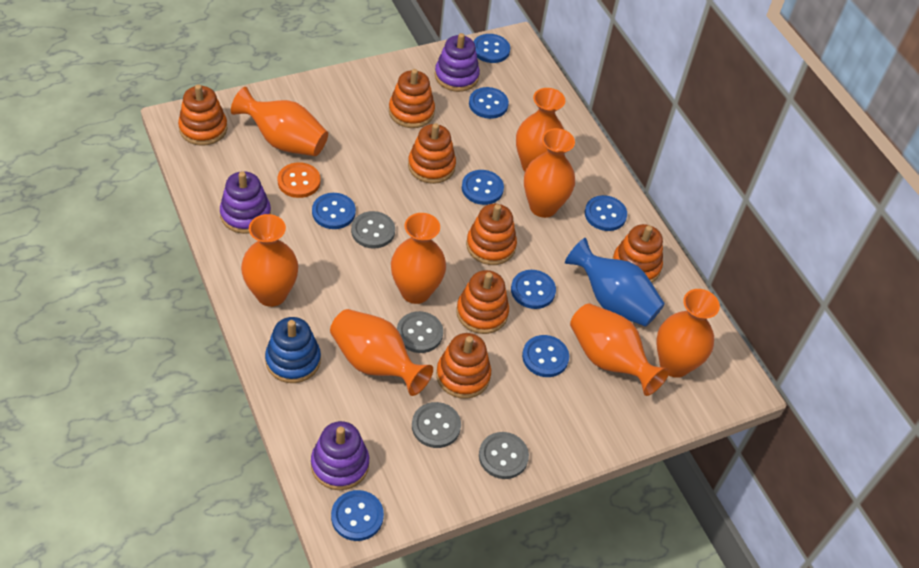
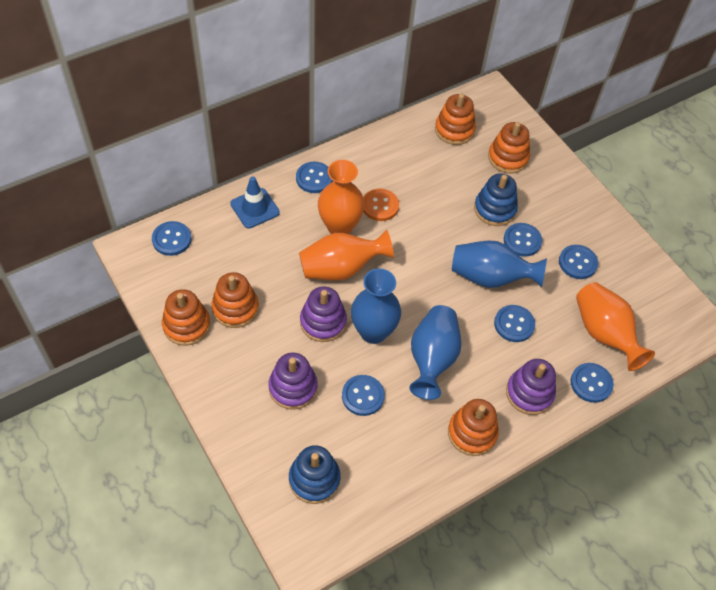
blue button: [312,193,356,229] [331,490,384,541] [462,170,504,205] [469,87,509,119] [473,34,510,63] [511,270,556,309] [522,335,569,377] [585,195,627,231] = 8 -> [152,221,192,256] [296,162,333,193] [342,375,385,416] [494,305,535,342] [504,223,542,257] [559,245,598,279] [571,363,614,403] = 7
blue stacking toy: [265,317,321,383] = 1 -> [289,445,341,504] [474,174,518,226] = 2
blue traffic cone: none = 0 -> [230,177,280,228] = 1
blue vase: [565,238,665,327] = 1 -> [351,268,401,344] [409,305,461,400] [452,240,547,288] = 3
grey button: [351,211,395,249] [397,311,443,353] [412,402,461,448] [479,432,529,479] = 4 -> none = 0
orange stacking toy: [178,84,227,146] [389,69,435,128] [408,123,456,184] [436,333,491,399] [456,270,509,334] [466,204,517,265] [612,224,663,283] = 7 -> [162,289,210,346] [212,272,259,328] [435,94,476,145] [448,399,499,456] [488,122,530,173] = 5
orange vase: [231,87,328,156] [241,214,298,307] [330,309,433,396] [391,213,446,304] [516,88,565,172] [524,128,575,218] [570,303,669,396] [656,289,720,378] = 8 -> [299,230,394,280] [318,160,365,234] [576,282,655,371] = 3

